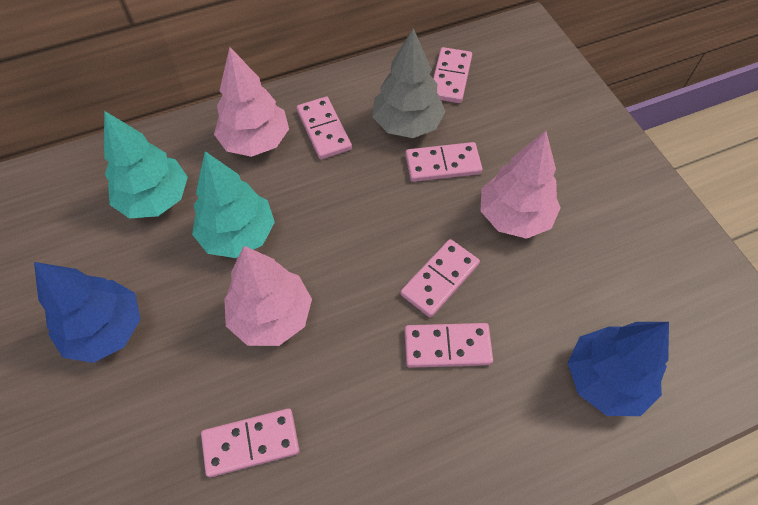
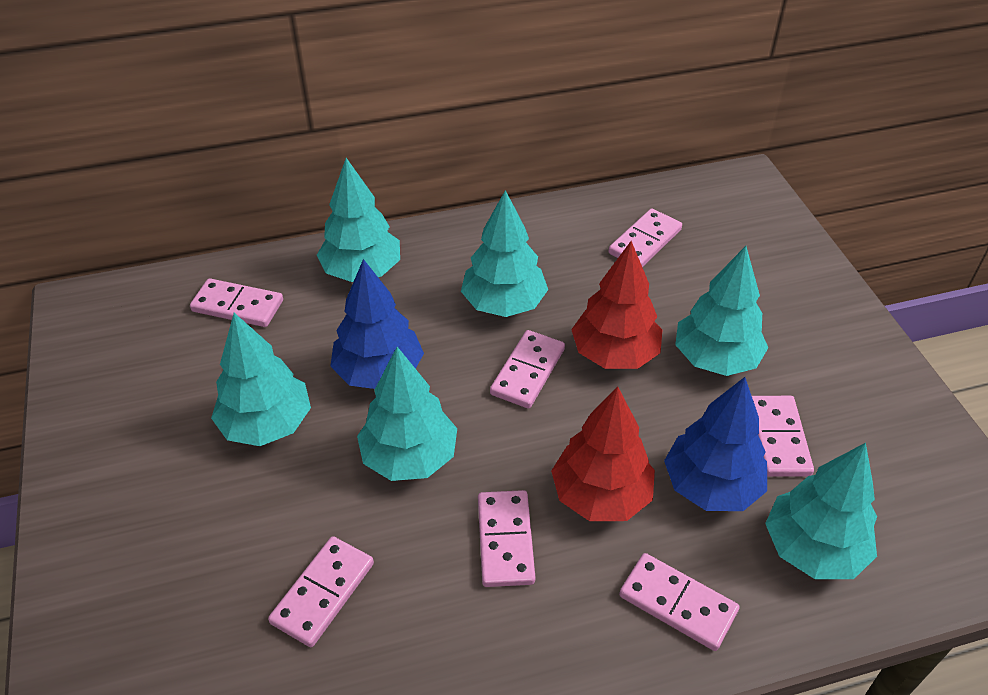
grey tree: [372,28,446,138] = 1 -> none = 0
pink domino: [201,408,300,477] [297,97,352,159] [400,239,480,318] [404,323,493,368] [405,142,483,182] [433,47,472,103] = 6 -> [190,278,283,327] [268,536,374,647] [478,490,536,587] [490,330,565,409] [608,208,682,267] [619,553,739,651] [752,396,814,477] = 7
pink tree: [214,47,289,157] [224,246,312,346] [480,131,561,239] = 3 -> none = 0
red tree: none = 0 -> [551,387,655,521] [571,241,662,369] = 2
turquoise tree: [104,111,188,219] [192,151,275,258] = 2 -> [211,313,311,446] [317,158,400,282] [357,347,457,481] [461,190,548,317] [675,246,768,376] [765,443,877,579] = 6

